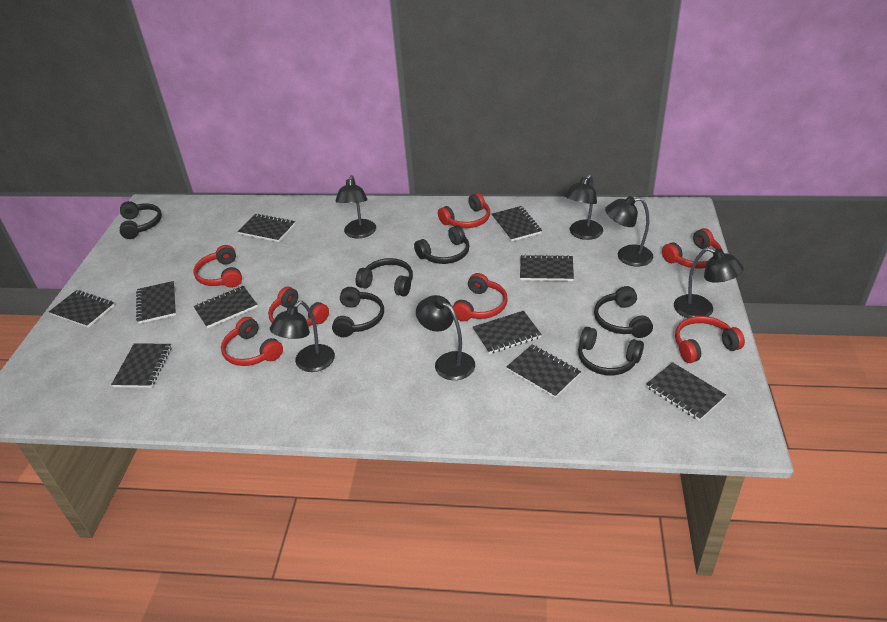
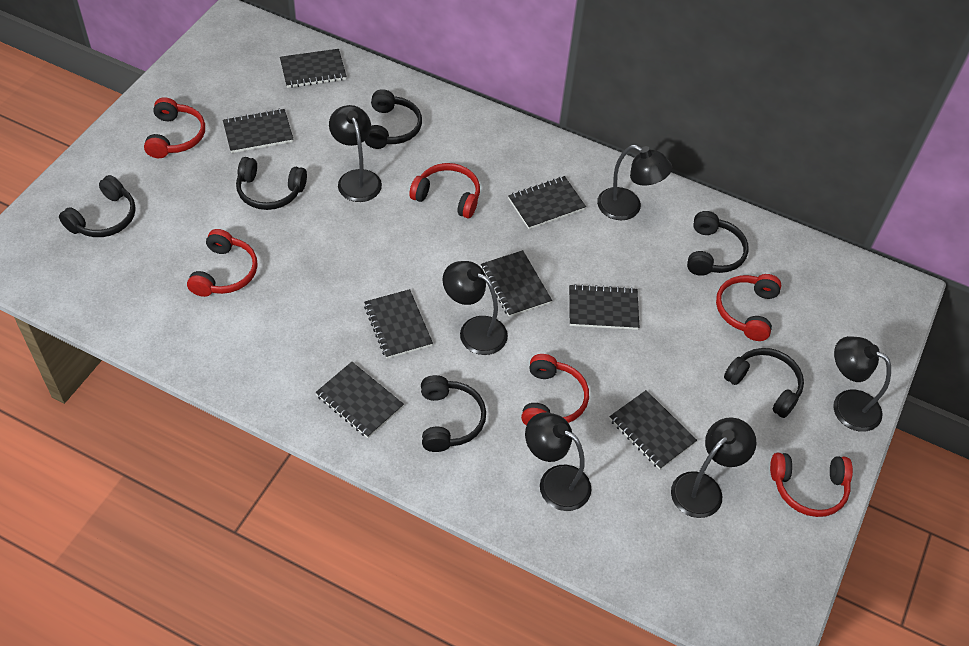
black notebook: [49,290,115,328] [111,343,172,388] [136,281,176,324] [193,286,258,328] [238,214,295,242] [473,311,542,354] [492,206,542,242] [507,345,581,398] [520,255,574,281] [646,362,726,421] = 10 -> [223,109,293,153] [280,49,347,88] [315,362,404,438] [364,289,433,359] [481,250,552,317] [508,176,586,229] [569,284,639,330] [609,390,697,470] = 8
red headphones: [193,245,242,288] [221,317,283,366] [268,287,329,327] [438,193,490,228] [452,273,508,321] [662,228,722,269] [675,316,745,363] = 7 -> [144,97,205,158] [187,229,258,297] [409,163,480,218] [521,354,589,425] [716,274,781,341] [770,453,853,517] = 6

